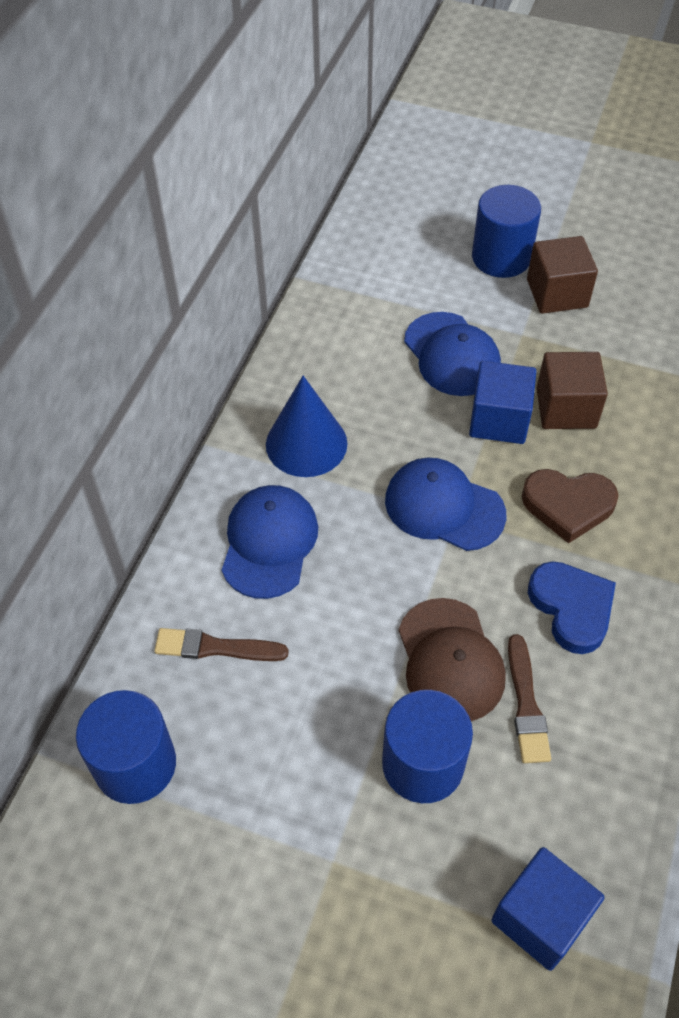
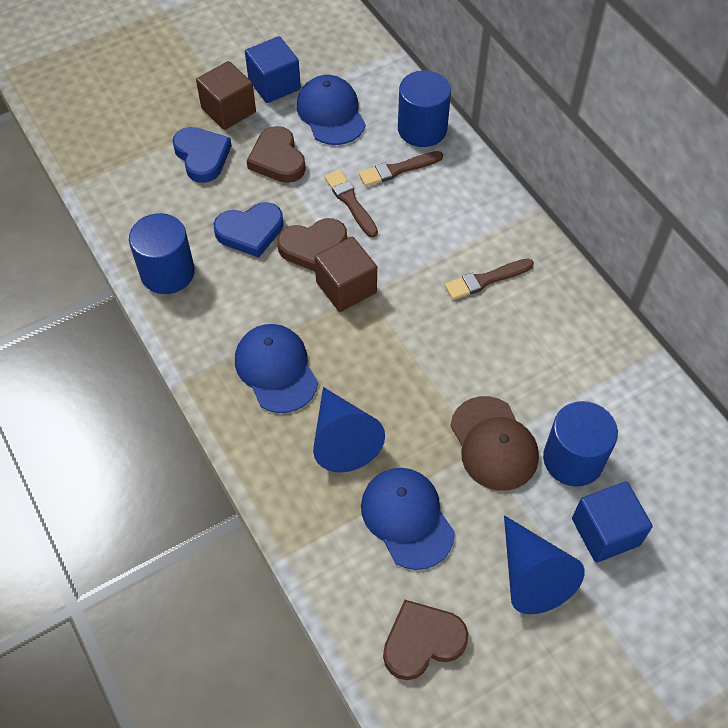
blue cone: [266,376,347,477] = 1 -> [313,387,385,472] [504,515,585,614] = 2
blue heart: [528,561,616,654] = 1 -> [172,127,232,183] [214,202,284,258] = 2
brown brush: [154,628,289,661] [508,634,551,763] = 2 -> [324,170,378,237] [359,151,443,186] [445,258,534,300] = 3
brown heart: [522,469,619,544] = 1 -> [247,126,306,183] [277,218,347,271] [383,600,468,680] = 3

